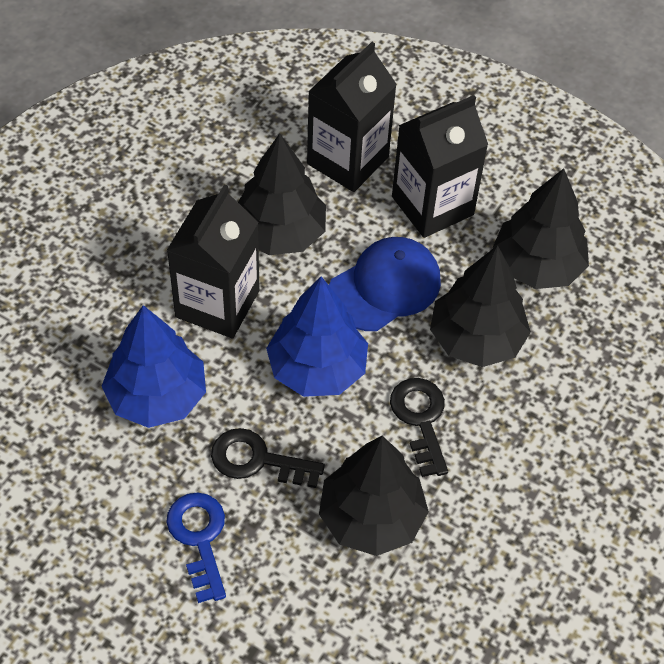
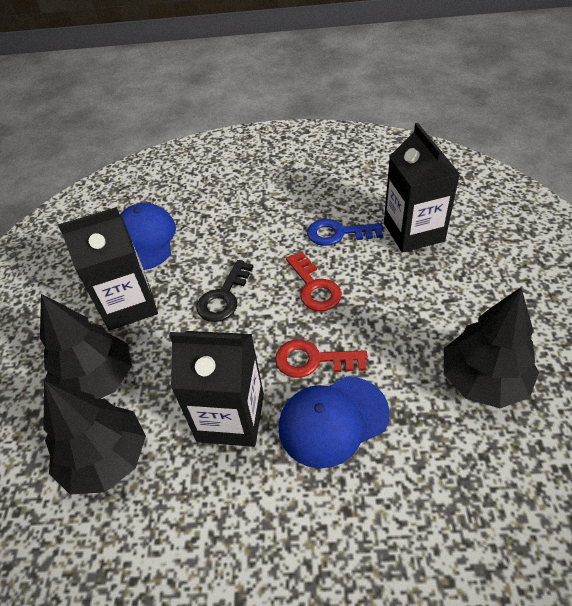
black key: [211,428,325,488] [390,378,448,477] = 2 -> [196,260,254,322] = 1
black tree: [238,133,326,255] [319,436,429,556] [430,245,531,367] [493,168,589,289] = 4 -> [40,294,132,399] [43,381,146,494] [444,287,539,408] = 3
blue cap: [329,237,441,331] = 1 -> [120,203,176,270] [278,376,390,469] = 2
blue tree: [102,305,206,428] [266,276,368,397] = 2 -> none = 0
red key: none = 0 -> [275,339,368,378] [286,252,342,311] = 2

